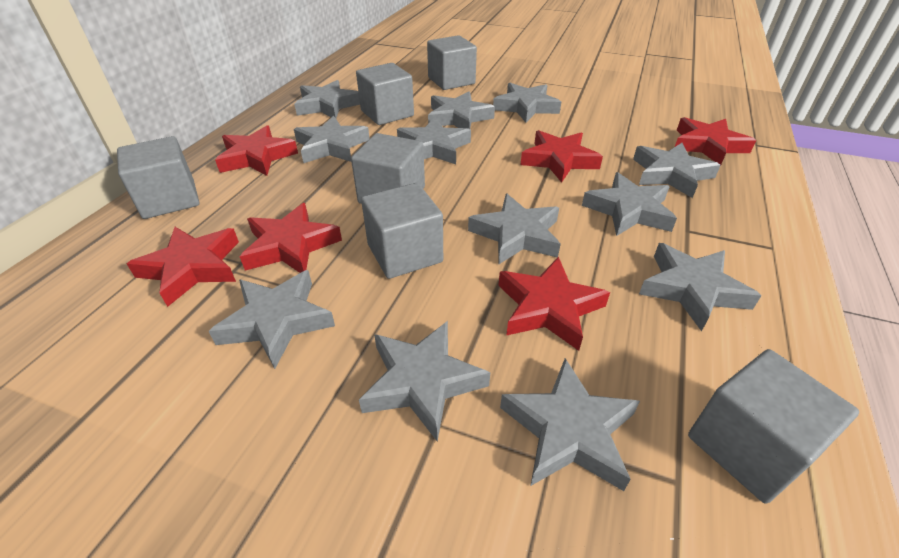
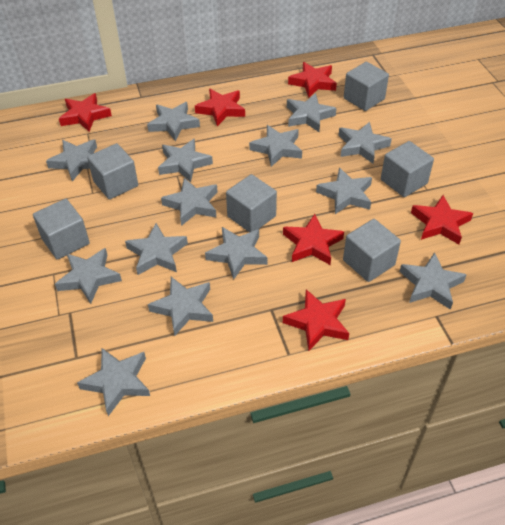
grey star: [208,270,335,369] [294,80,360,118] [294,116,370,163] [359,321,490,442] [397,117,471,164] [428,91,495,129] [468,194,561,264] [493,83,561,123] [500,358,640,491] [582,172,677,236] [633,143,721,198] [639,243,761,331] = 12 -> [46,139,97,181] [55,248,122,304] [77,348,150,416] [125,223,188,275] [147,102,200,141] [148,277,213,336] [158,139,213,182] [161,178,217,226] [205,227,268,279] [249,125,302,167] [287,93,337,132] [316,168,372,214] [339,122,392,164] [399,252,467,310] = 14

